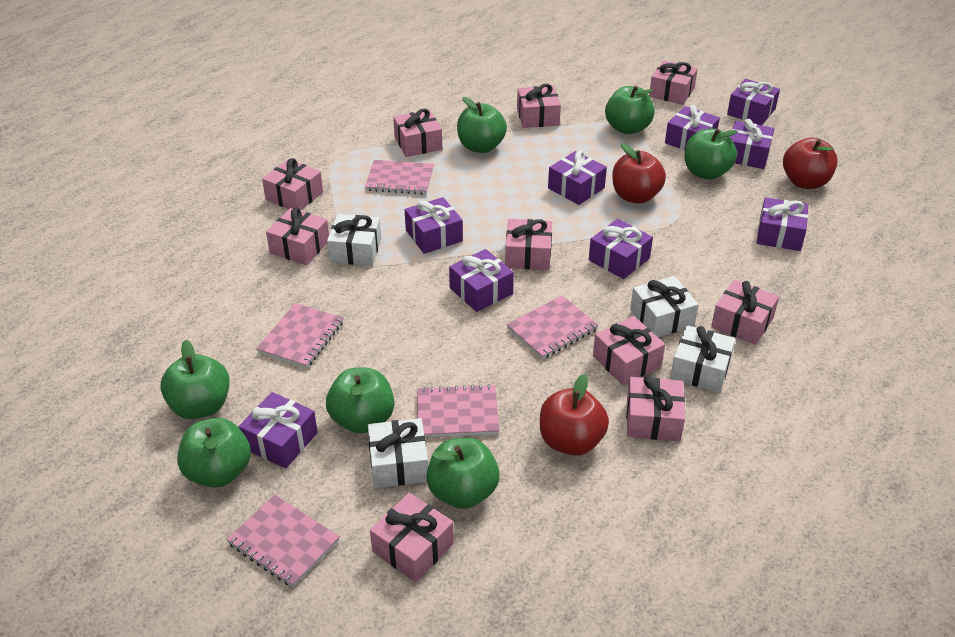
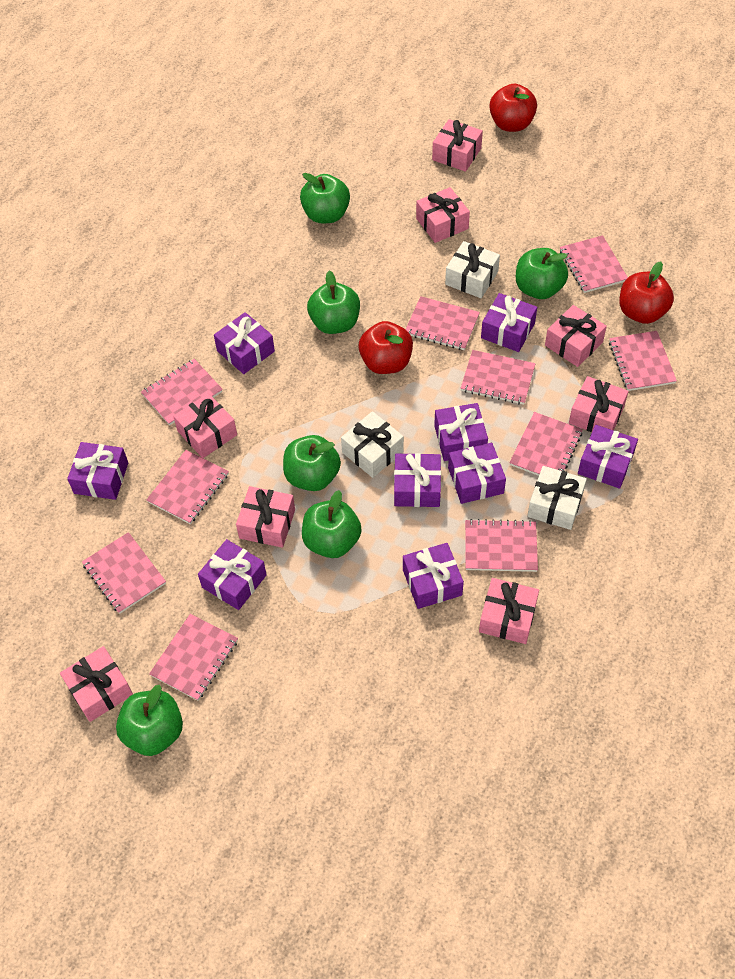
green apple: [160,340,230,419] [177,418,251,488] [326,368,394,434] [426,438,500,509] [457,97,507,153] [605,86,655,134] [685,129,738,180] = 7 -> [116,685,183,756] [283,435,341,491] [300,173,350,223] [302,490,362,558] [307,271,360,334] [516,248,568,299] = 6
pink gift: [262,158,323,211] [266,208,329,265] [370,493,454,582] [393,109,442,157] [505,219,552,270] [517,84,561,128] [593,316,665,385] [626,376,685,441] [649,60,698,105] [711,279,779,345] = 10 -> [60,646,133,722] [173,393,237,458] [236,486,295,548] [416,187,470,243] [432,119,483,172] [479,578,539,644] [545,305,607,367] [569,376,629,432] = 8
pink notebook: [227,495,340,587] [256,303,343,368] [365,160,434,195] [417,384,499,437] [507,295,599,359] = 5 -> [82,532,166,614] [141,359,223,425] [146,450,229,524] [149,614,238,701] [405,296,480,350] [461,350,536,405] [465,519,538,572] [509,412,583,476] [560,235,628,293] [609,331,677,391] = 10
white gift: [327,214,381,266] [368,418,428,488] [630,276,699,337] [670,325,736,393] = 4 -> [341,411,404,478] [445,241,500,298] [527,466,587,530] = 3

